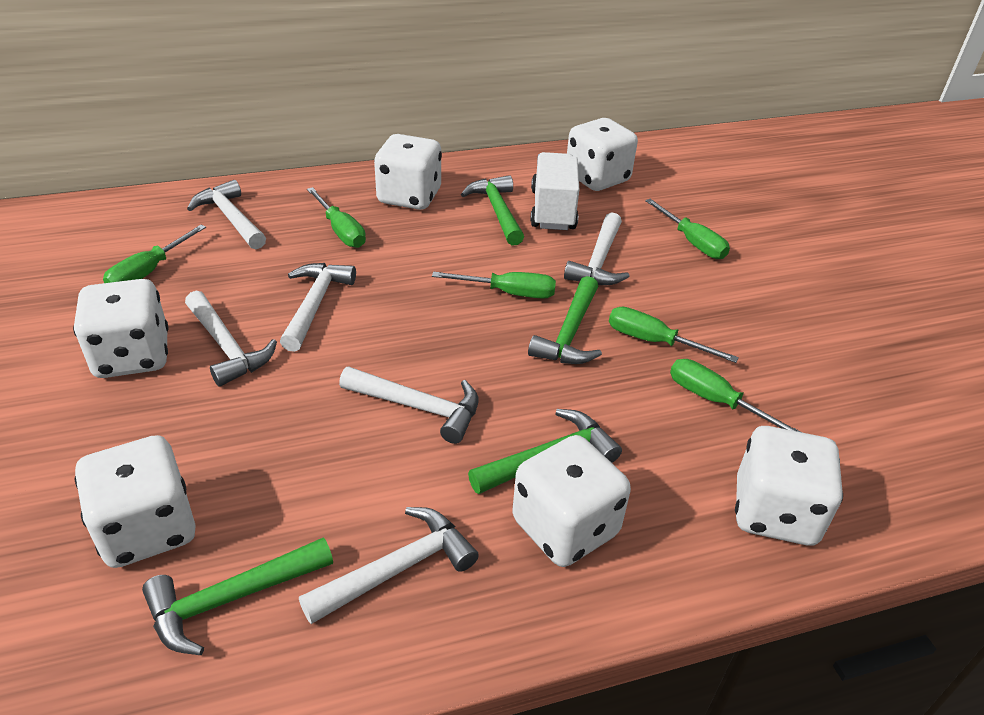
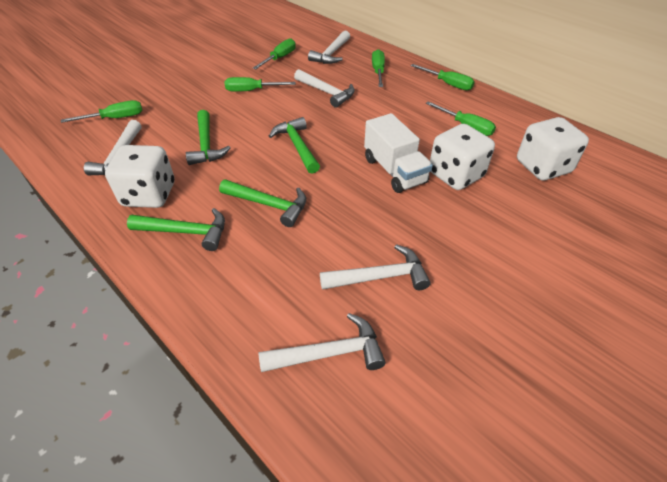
white dice: [73,279,169,378] [75,435,196,568] [374,134,442,210] [512,435,631,567] [567,118,638,191] [735,426,843,546] = 6 -> [105,145,174,208] [430,124,495,190] [517,117,589,180] = 3
white hammer: [185,291,277,387] [187,180,266,249] [280,263,356,352] [299,507,479,624] [339,367,479,444] [564,212,630,285] = 6 -> [84,120,141,175] [259,313,386,372] [294,69,355,108] [308,31,350,64] [320,244,431,290] = 5

